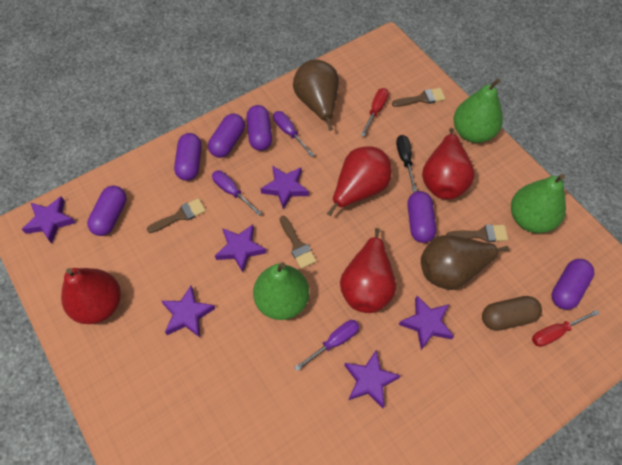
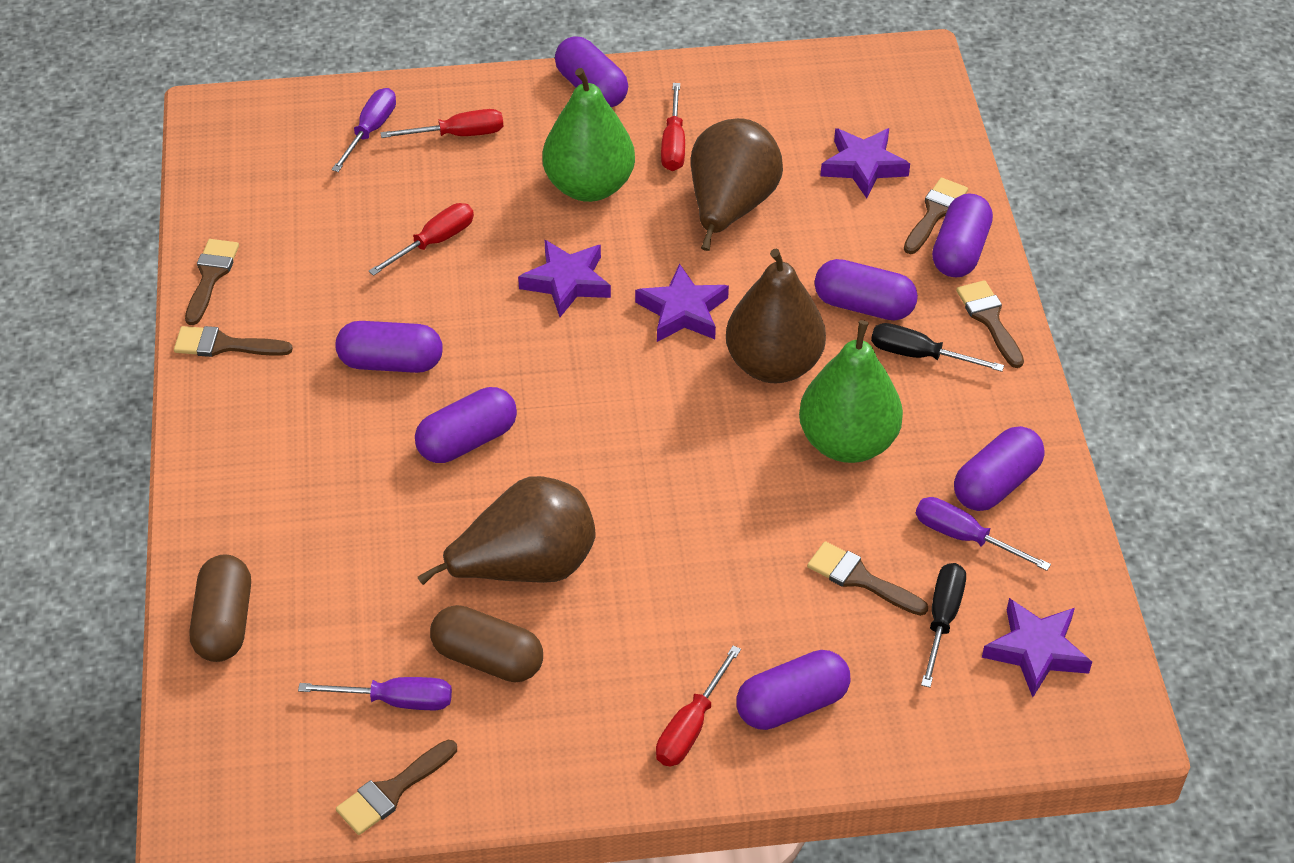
black screwdriver: [396,135,417,192] = 1 -> [871,323,1004,372] [921,563,966,688] = 2
brown brush: [147,198,206,233] [280,216,316,269] [392,88,446,107] [446,225,508,242] = 4 -> [174,326,293,357] [185,239,239,325] [336,740,457,835] [807,541,928,616] [904,178,968,254] [956,280,1024,368] = 6
brown capsule: [482,296,542,331] = 1 -> [190,554,251,662] [430,605,543,682] = 2
brown pear: [293,59,339,131] [421,235,509,290] = 2 -> [418,476,596,585] [691,118,783,251] [726,249,826,383] = 3
green pear: [253,262,309,320] [453,78,503,143] [511,174,566,233] = 3 -> [542,68,635,202] [799,320,903,463] = 2
purple capsule: [87,186,127,236] [174,133,202,181] [208,114,245,158] [246,105,272,151] [408,191,436,243] [552,259,594,310] = 6 -> [335,321,443,373] [415,387,517,463] [555,36,628,107] [736,650,850,730] [814,259,918,320] [932,193,993,278] [954,426,1045,511] = 7
purple star: [22,196,76,243] [161,286,215,337] [215,224,266,272] [260,166,309,210] [344,350,401,408] [399,296,454,350] = 6 -> [518,239,611,317] [635,264,729,342] [820,128,910,198] [982,598,1092,697] = 4
red pear: [61,268,121,324] [327,146,392,216] [340,228,396,313] [422,128,474,199] = 4 -> none = 0
red screwdriver: [361,88,389,136] [532,310,600,347] = 2 -> [368,203,474,276] [380,109,503,138] [656,645,741,766] [661,83,685,171] = 4

